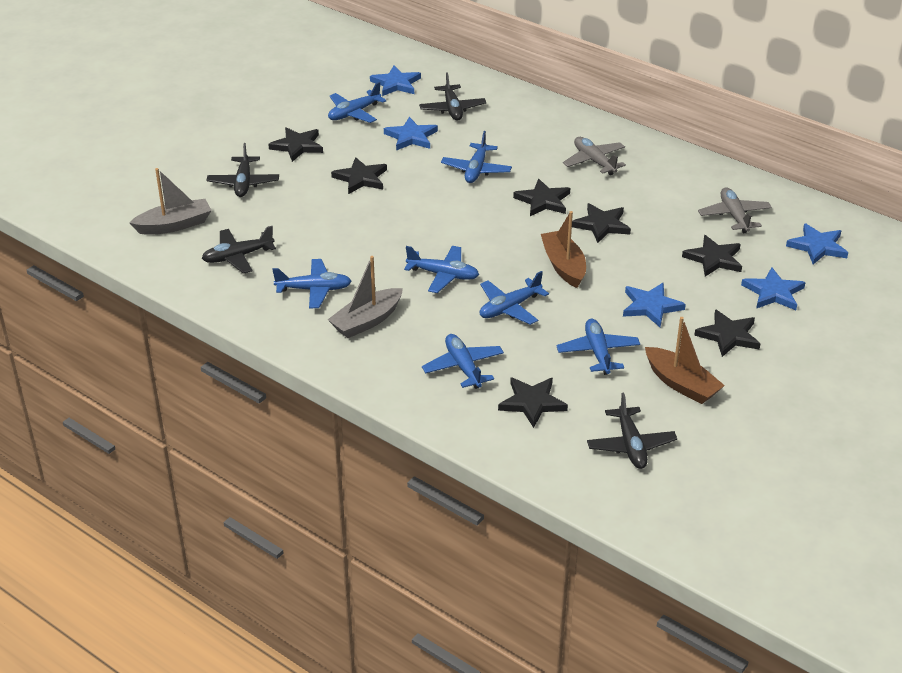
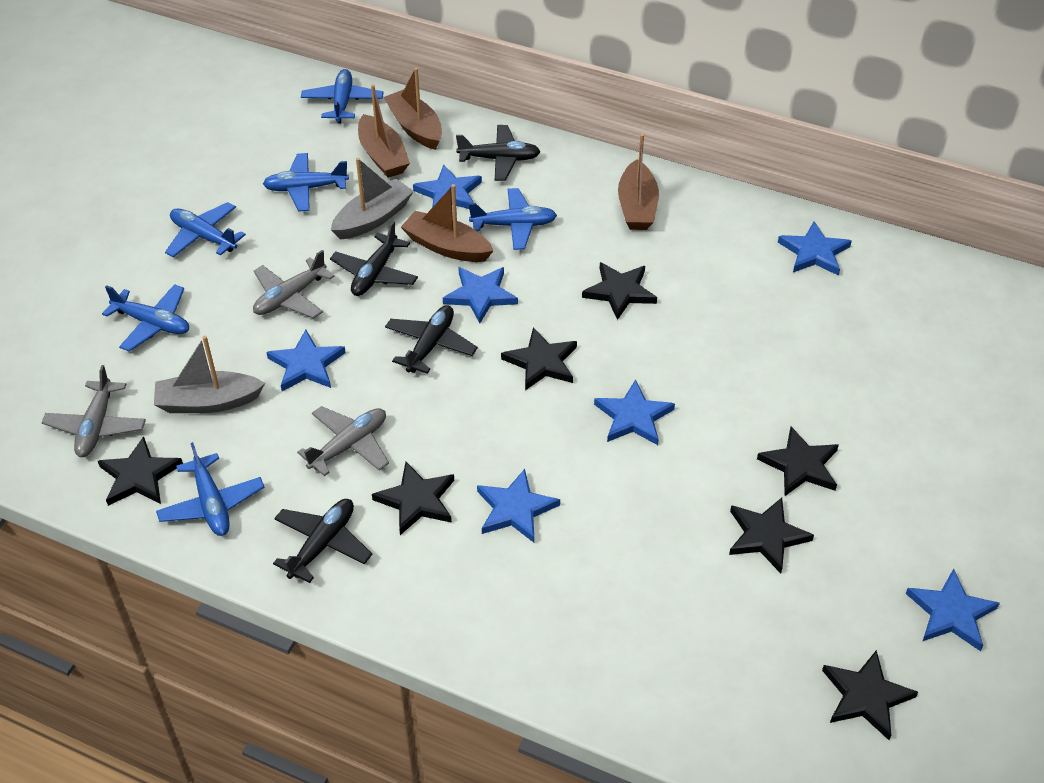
blue plane: [272,259,352,308] [328,82,386,123] [404,246,479,293] [422,334,504,389] [441,131,512,183] [480,271,549,325] [556,319,640,375] = 7 -> [102,284,189,352] [156,442,264,536] [165,202,246,258] [263,153,349,212] [301,69,383,123] [469,188,557,250] = 6
blue star: [370,66,421,96] [384,117,438,151] [623,283,686,327] [741,267,805,310] [786,223,848,264] = 5 -> [266,330,346,391] [413,165,482,209] [443,267,518,323] [477,469,560,543] [594,379,675,445] [778,221,852,276] [906,568,1000,651] = 7
brown boat: [541,211,586,288] [645,317,725,404] = 2 -> [358,85,410,178] [384,68,442,150] [401,184,494,262] [618,134,659,230] = 4
grey plane: [563,137,626,175] [698,187,772,234] = 2 -> [41,365,146,457] [253,250,335,318] [297,406,389,476] = 3

